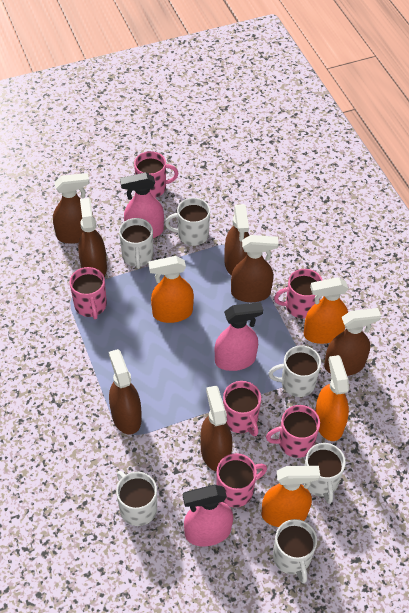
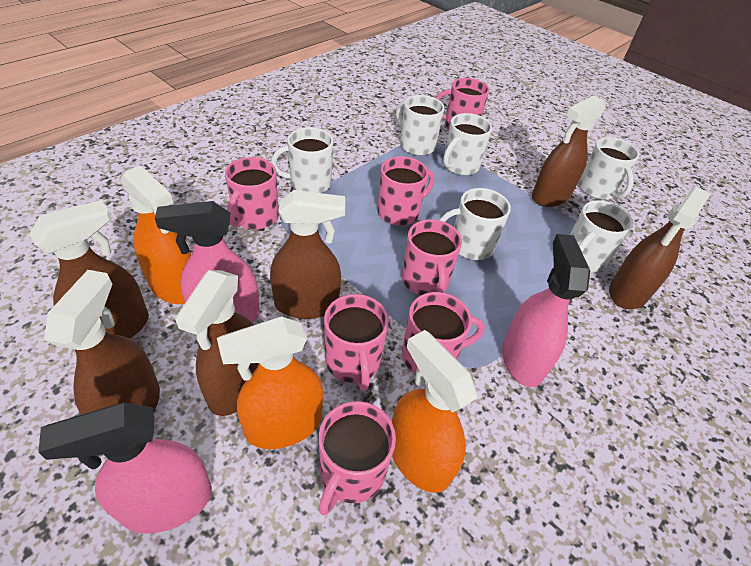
brown spray bottle: [53,173,93,244] [78,198,107,276] [109,349,142,435] [200,386,233,471] [224,204,249,276] [231,235,278,302] [324,308,381,376] = 7 -> [29,200,149,338] [44,270,160,415] [175,270,259,416] [270,190,345,319] [532,95,606,207] [609,187,711,309] = 6
orange spray bottle: [148,256,194,323] [261,466,320,527] [304,277,348,344] [315,355,349,441] = 4 -> [121,165,191,304] [217,316,323,449] [392,330,477,493] = 3
pink mug: [70,267,107,319] [134,151,178,198] [216,453,267,507] [223,381,261,436] [266,405,320,458] [274,269,322,318] = 6 -> [225,157,279,230] [318,401,396,516] [324,294,389,391] [377,156,434,226] [402,219,462,296] [402,292,485,374] [436,78,489,129] = 7

